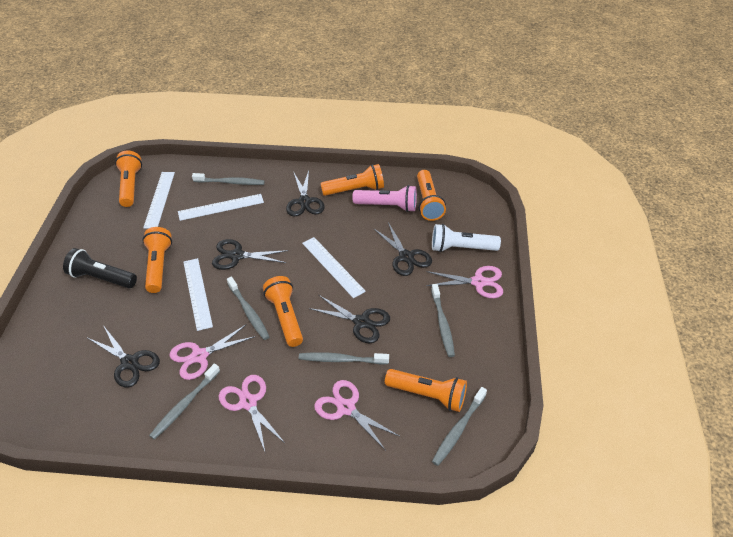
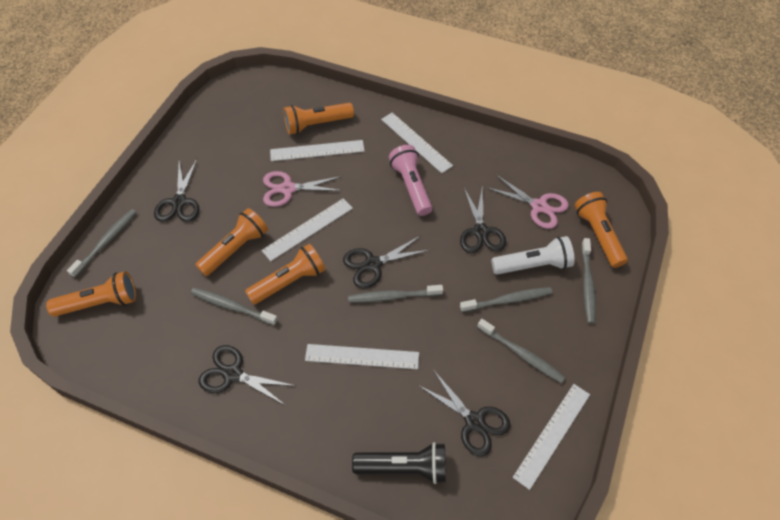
orange flashlight: [115,151,142,207] [142,227,172,293] [263,276,303,347] [320,164,384,196] [385,369,467,412] [417,170,446,221] = 6 -> [46,271,136,317] [195,208,268,276] [245,243,326,305] [284,103,354,135] [574,192,628,268] = 5
pink scissors: [169,324,256,380] [219,375,285,451] [314,380,399,451] [426,266,503,298] = 4 -> [263,171,343,207] [486,175,569,229] = 2
white ruler: [143,172,175,229] [178,194,264,221] [183,258,213,331] [302,237,366,298] = 4 -> [261,198,353,261] [270,140,364,161] [305,344,419,369] [381,112,453,173] [513,384,590,490] = 5

